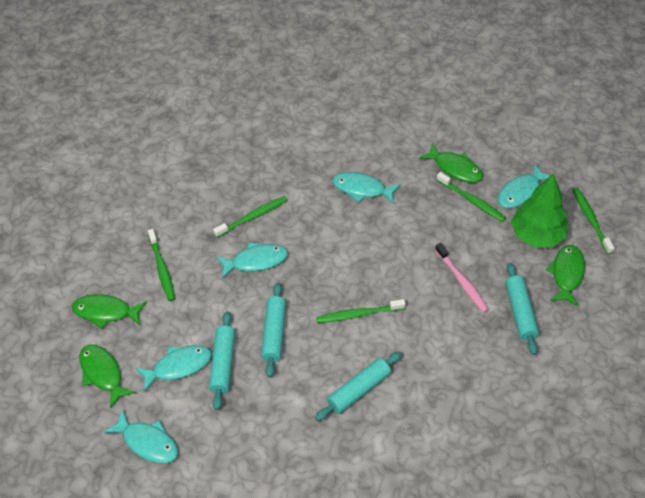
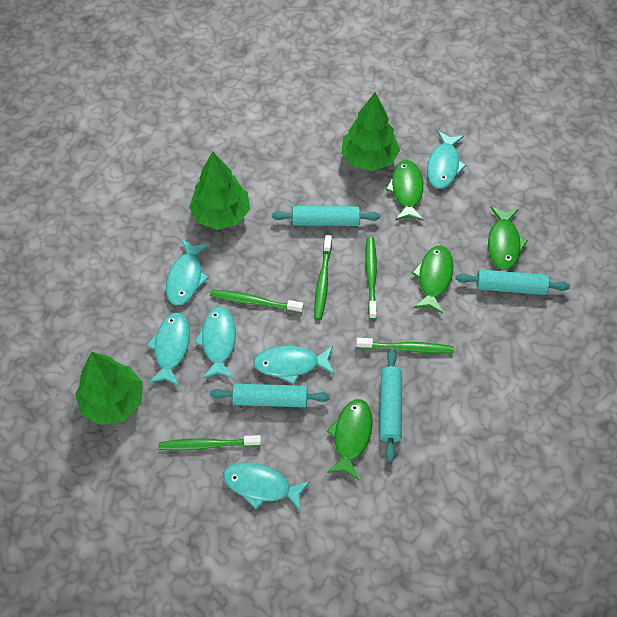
green tree: [511,173,568,247] = 1 -> [75,352,143,425] [189,151,250,230] [341,93,400,171] = 3
pink toothbrush: [435,243,489,313] = 1 -> none = 0
turquoise fish: [104,409,178,464] [135,345,212,392] [216,242,288,278] [332,172,401,204] [497,164,550,208] = 5 -> [147,313,190,386] [166,239,209,305] [194,307,236,379] [223,463,310,512] [253,346,335,385] [427,131,466,189] = 6

